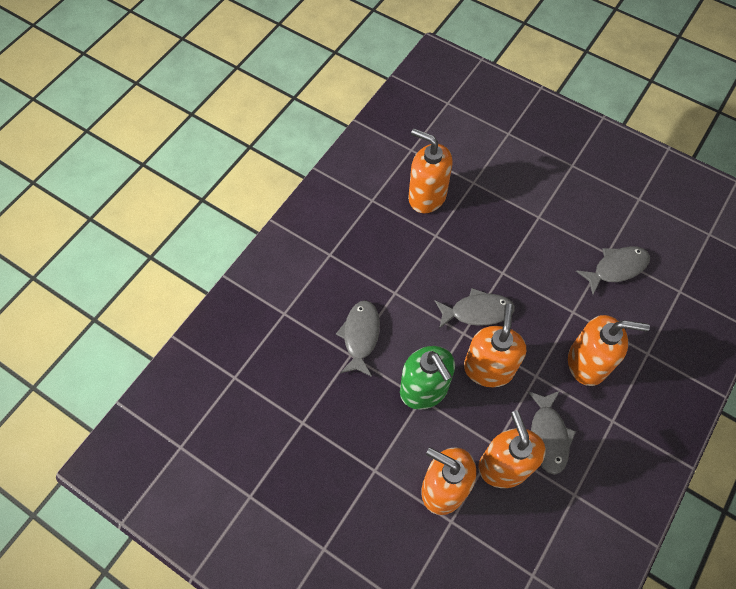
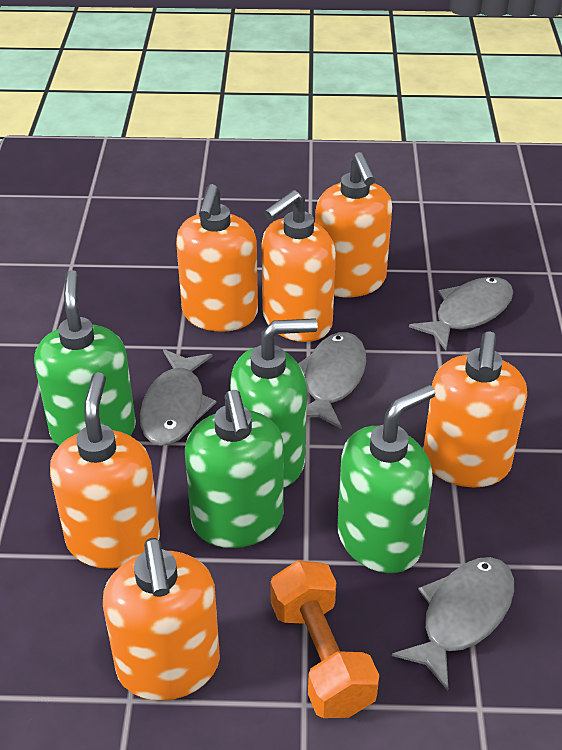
green soap dispenser: [400,346,455,410] = 1 -> [34,270,136,446] [185,390,284,548] [230,318,318,488] [337,385,435,573] = 4
orange dumbbell: none = 0 -> [270,560,379,718] = 1
orange soap dispenser: [408,129,453,213] [421,447,476,515] [464,304,526,387] [478,410,546,488] [568,315,650,386] = 5 -> [50,372,160,569] [103,538,220,701] [176,184,258,332] [262,190,336,342] [315,152,392,297] [423,331,527,487] = 6

